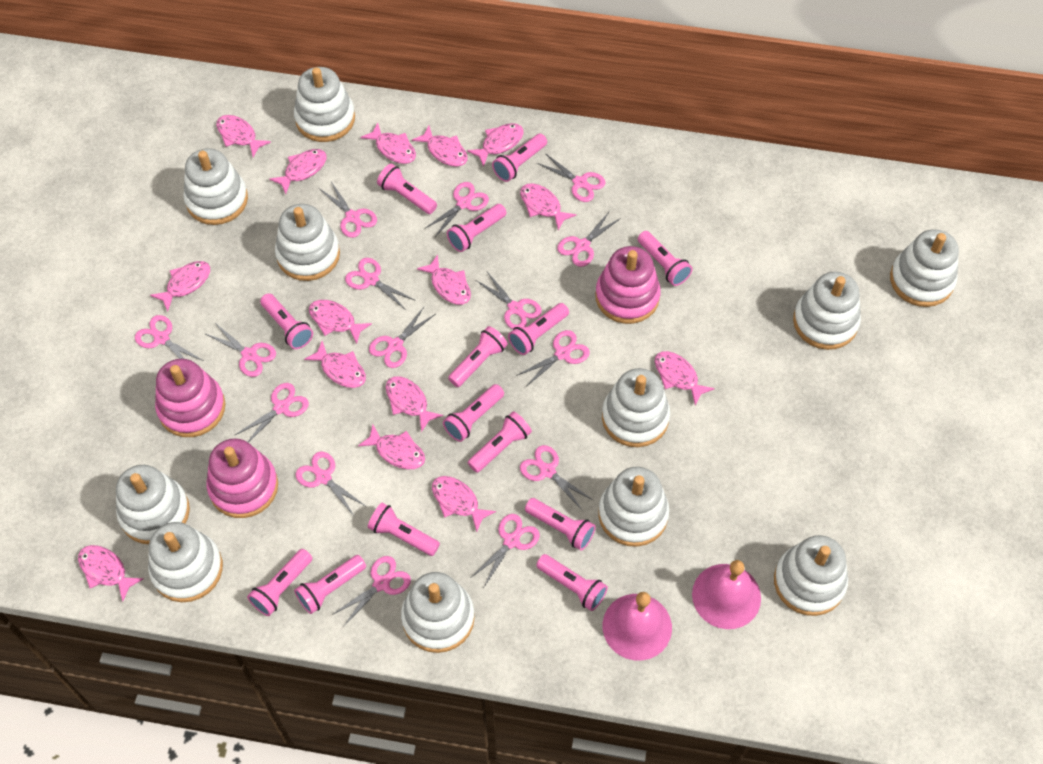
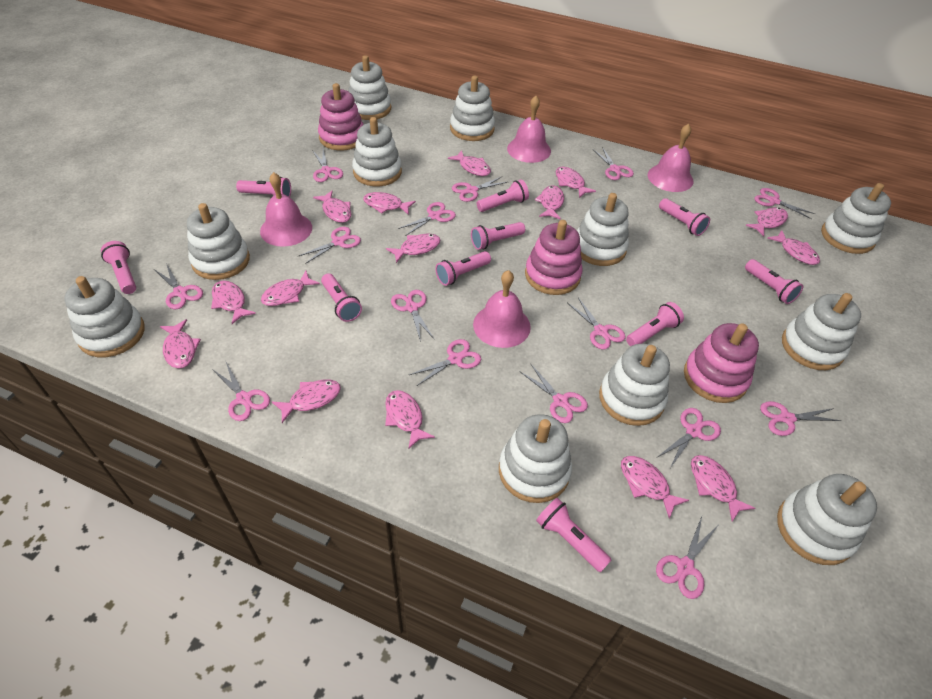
pink bell: [603,592,672,661] [692,560,761,629] = 2 -> [260,172,312,247] [473,270,531,348] [507,96,551,163] [648,124,693,192] = 4
pink flashlight: [247,549,312,616] [260,293,313,349] [294,555,366,614] [368,503,440,556] [377,164,437,214] [443,384,504,442] [447,204,506,252] [448,326,508,387] [468,411,532,473] [492,134,547,182] [508,303,569,355] [525,498,596,551] [536,554,608,611] [638,231,693,286] = 14 -> [101,241,136,294] [236,177,291,197] [321,273,362,322] [435,251,491,286] [471,222,525,250] [477,179,529,212] [536,498,611,572] [626,302,684,347] [659,198,710,236] [745,259,803,304] = 10

